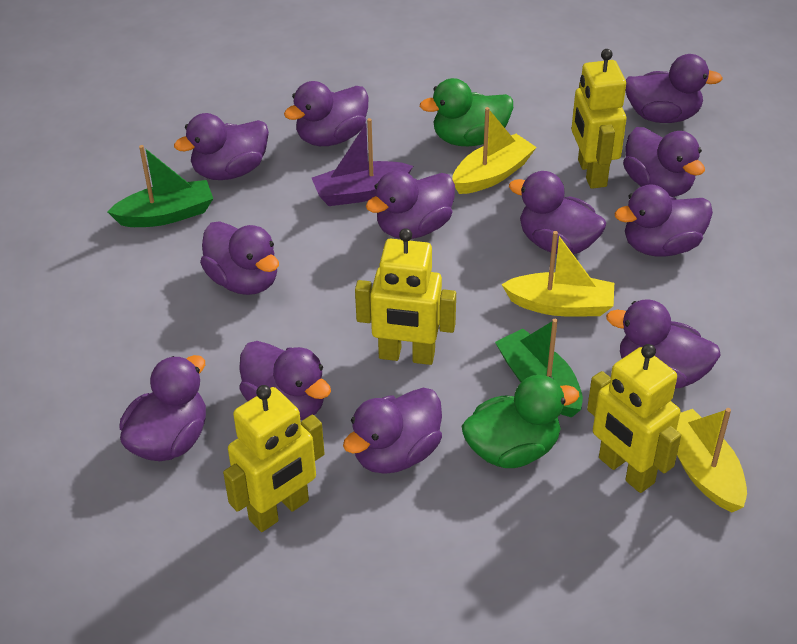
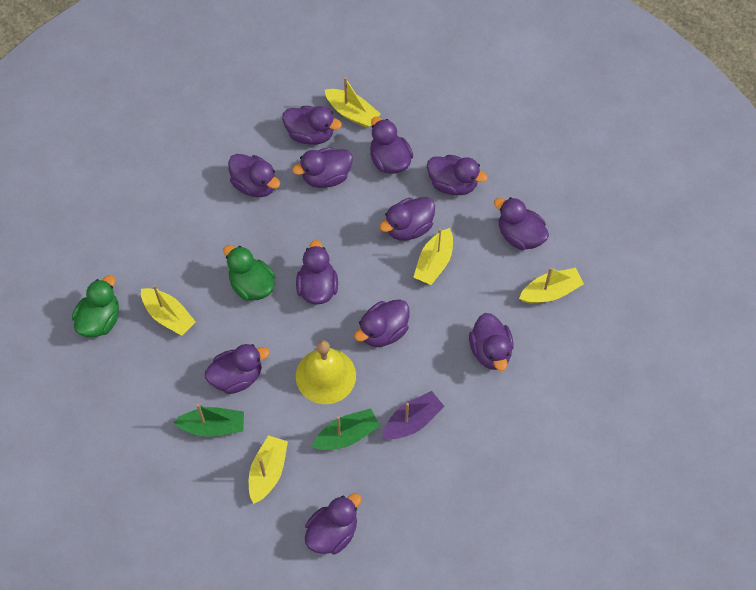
yellow bell: none = 0 -> [296,340,356,404] = 1
yellow boat: [452,107,537,194] [501,231,614,316] [677,408,747,513] = 3 -> [141,285,196,336] [249,435,288,504] [325,77,380,128] [413,228,453,285] [519,267,584,303] = 5
yellow robot: [223,385,325,532] [355,228,456,365] [571,49,626,189] [587,344,681,493] = 4 -> none = 0

